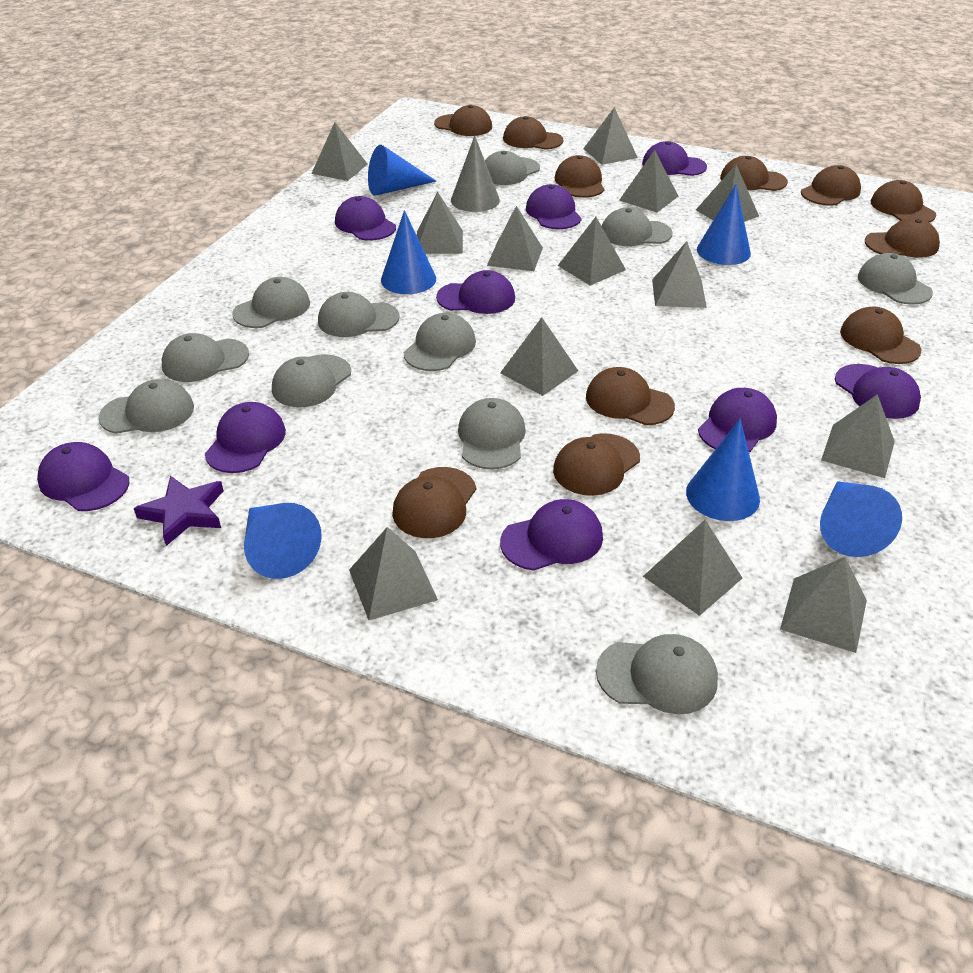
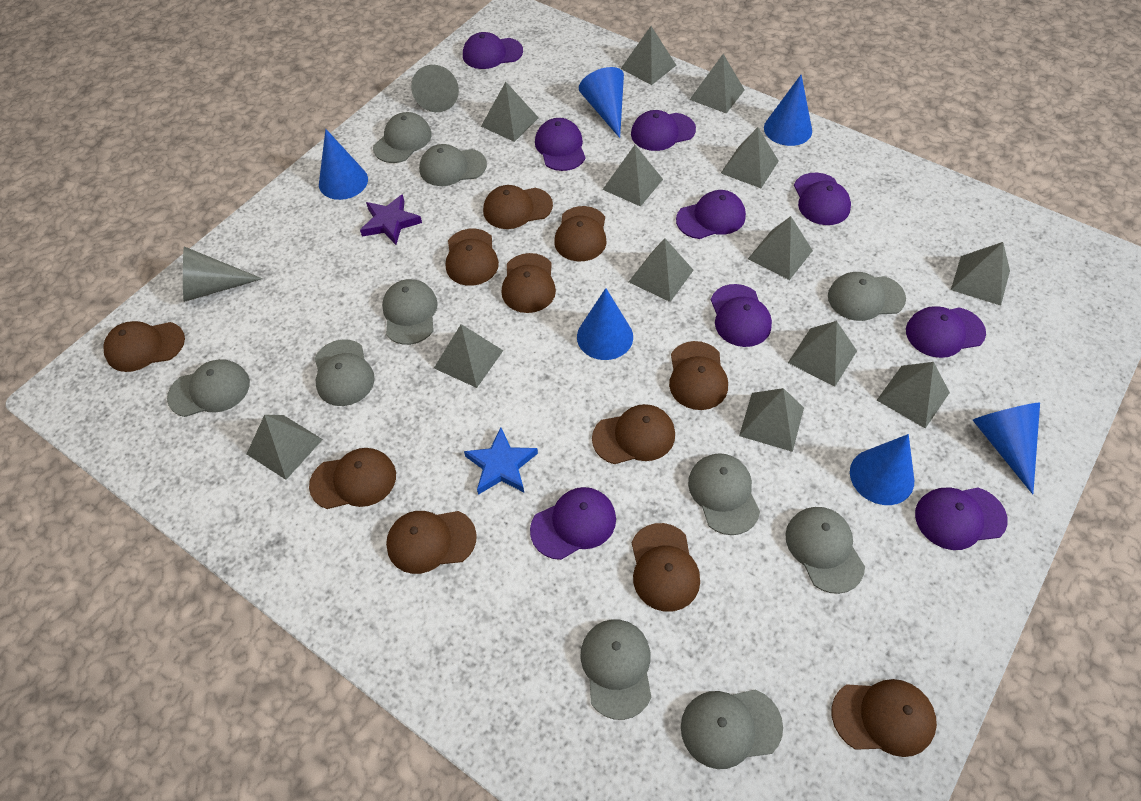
blue star: none = 0 -> [464,427,538,495] = 1
grey cap: [99,379,194,434] [162,333,249,382] [232,277,310,328] [272,354,351,407] [318,292,400,337] [404,313,476,371] [458,398,526,470] [485,151,540,185] [596,634,718,714] [602,208,673,246] [858,253,933,305] = 11 -> [167,359,250,417] [315,339,375,406] [373,112,432,163] [382,279,438,345] [419,144,487,186] [581,619,651,720] [681,690,783,769] [688,453,760,535] [785,507,865,594] [828,272,906,321] = 10
grey cone: [451,136,500,212] = 1 -> [183,247,263,302] [411,65,459,112] = 2

